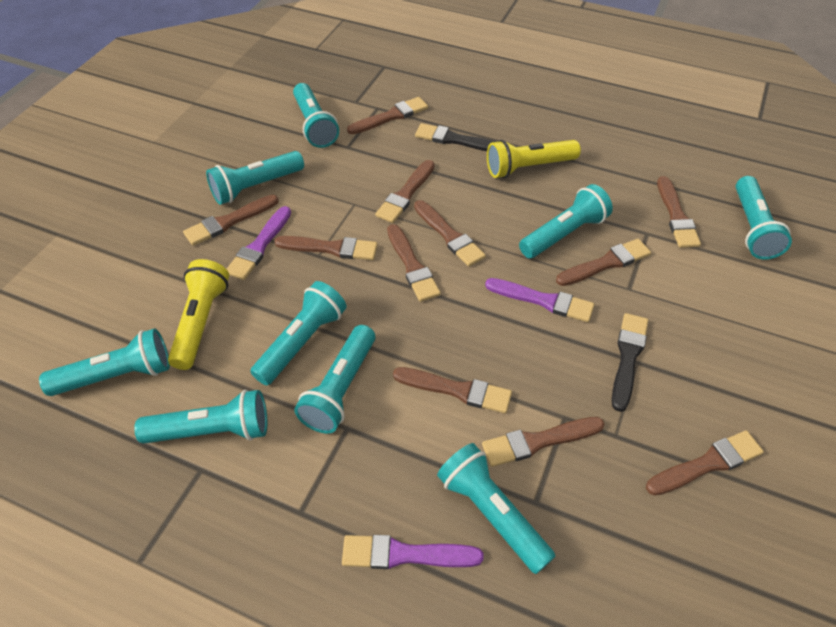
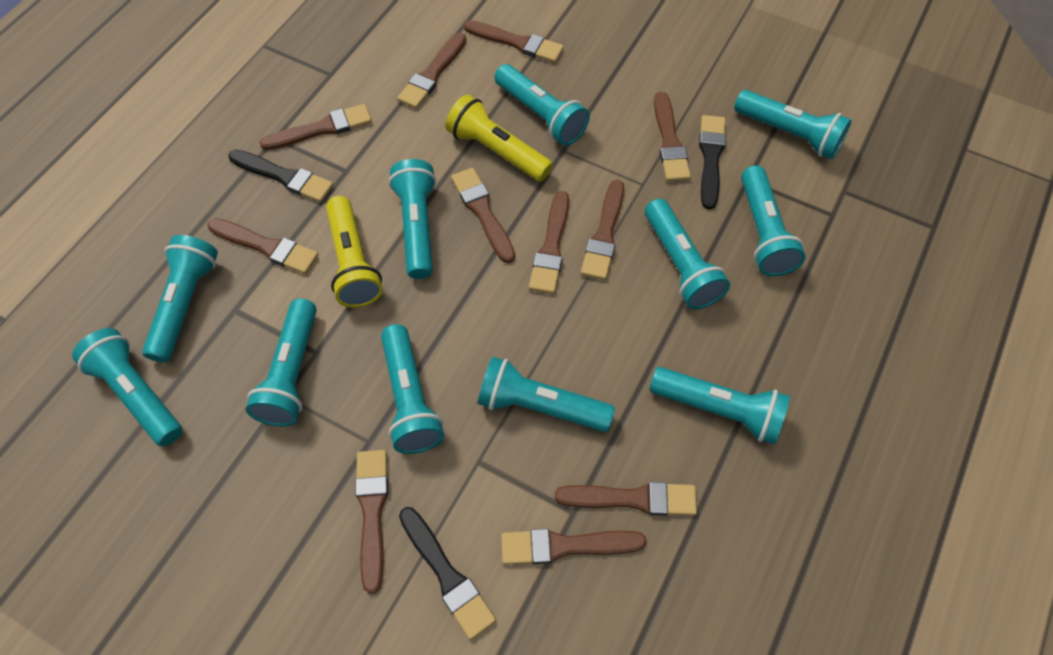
black brush: [415,123,497,151] [612,313,648,412] = 2 -> [228,150,333,202] [399,507,496,640] [699,115,726,210] = 3
purple brush: [227,206,291,280] [342,535,484,569] [485,278,594,322] = 3 -> none = 0
turquoise flashlight: [39,328,170,396] [134,390,267,444] [206,151,304,205] [250,281,347,385] [293,83,339,148] [294,325,375,434] [437,443,556,574] [519,184,613,258] [736,176,792,260] = 9 -> [72,328,182,447] [142,235,218,363] [246,298,317,426] [381,324,444,454] [389,159,436,279] [478,357,615,432] [494,64,590,146] [645,199,730,309] [649,367,790,445] [734,90,852,160] [741,165,805,276] = 11

